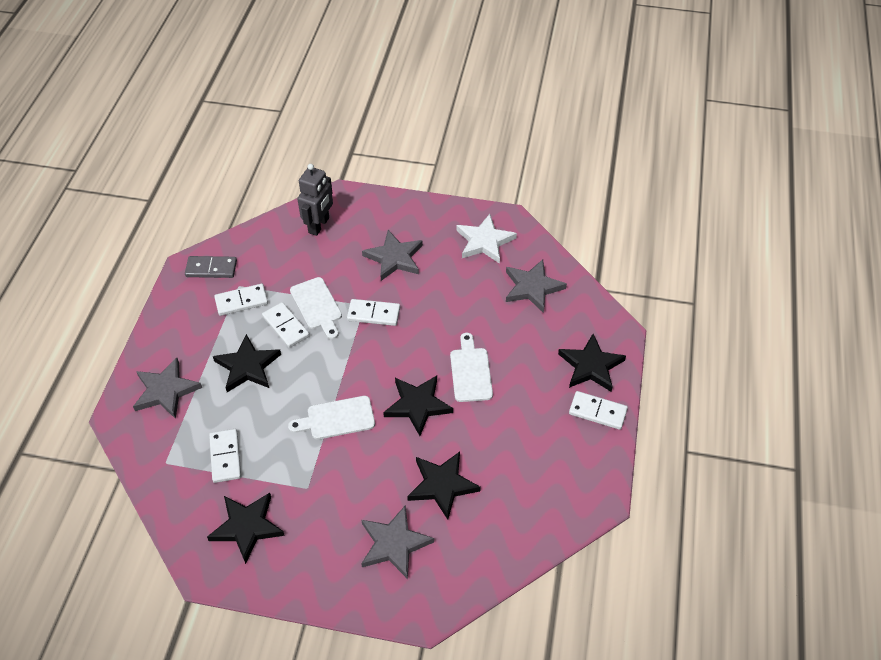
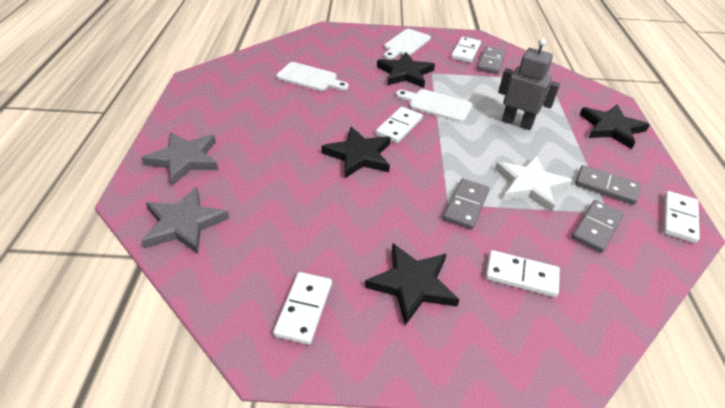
black star: [207,493,285,564] [213,334,281,392] [383,376,453,436] [407,452,481,519] [558,334,626,392] = 5 -> [322,127,391,179] [365,243,460,325] [377,52,435,88] [579,104,650,149] = 4
grey domino: [185,256,237,278] = 1 -> [443,179,489,230] [477,47,506,74] [571,200,624,253] [575,165,640,205] = 4
grey star: [133,358,202,419] [361,505,434,579] [362,230,423,281] [506,260,567,313] = 4 -> [141,132,218,186] [141,187,230,254] = 2

